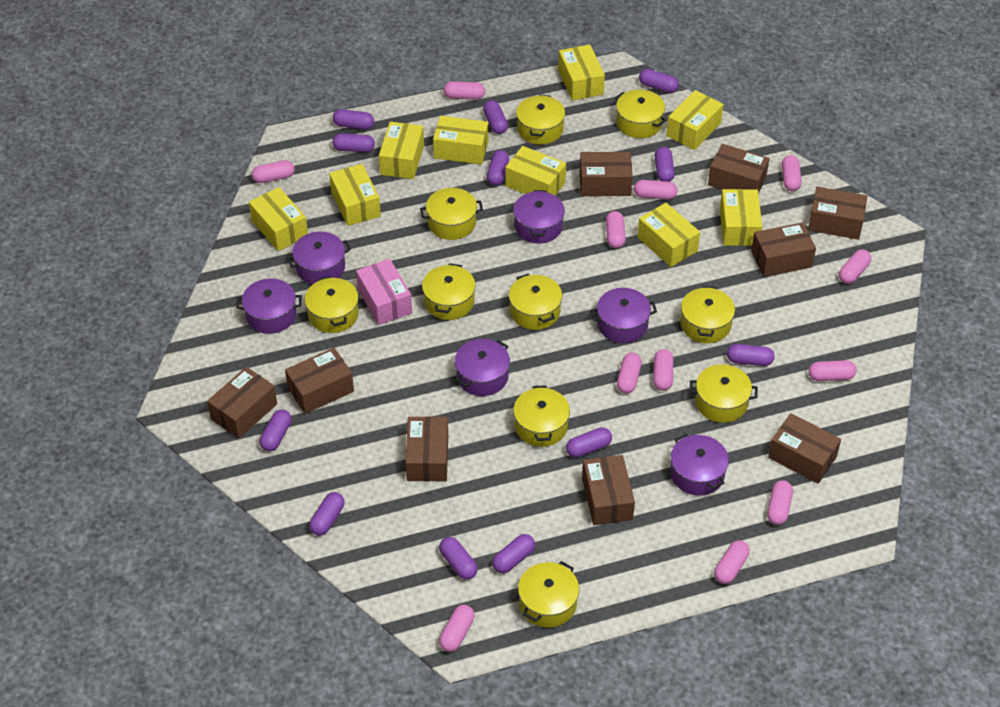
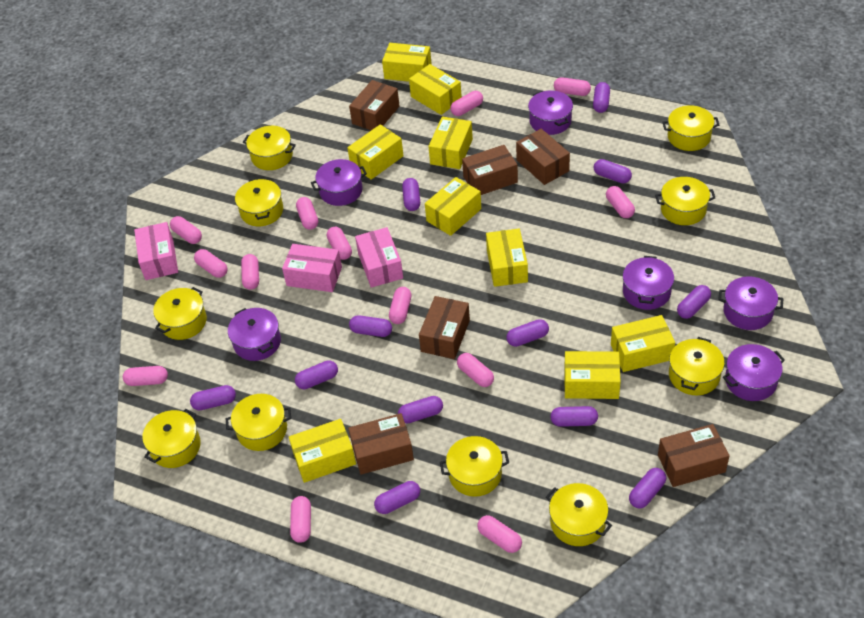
brown box: [207,367,277,439] [285,348,354,414] [405,416,448,482] [580,152,633,196] [582,455,635,525] [708,144,769,193] [751,222,816,277] [768,413,841,484] [808,187,868,240] = 9 -> [348,413,414,475] [349,80,400,130] [419,296,470,359] [462,145,518,195] [516,129,570,185] [658,424,730,487] = 6
pink box: [356,259,412,325] = 1 -> [134,222,178,280] [282,244,342,292] [355,227,403,288] = 3
pink capsule: [252,160,295,183] [439,605,475,652] [444,81,485,99] [606,211,626,249] [617,353,642,394] [634,180,678,200] [653,349,673,391] [714,541,750,584] [767,480,793,525] [782,155,802,191] [809,360,856,381] [839,249,871,284] = 12 -> [123,366,168,386] [170,216,202,244] [194,249,227,278] [241,254,259,290] [290,496,311,543] [296,197,318,230] [327,227,352,260] [389,287,411,324] [450,91,483,116] [457,353,494,387] [477,515,522,553] [554,77,591,96] [606,186,635,218] = 13

